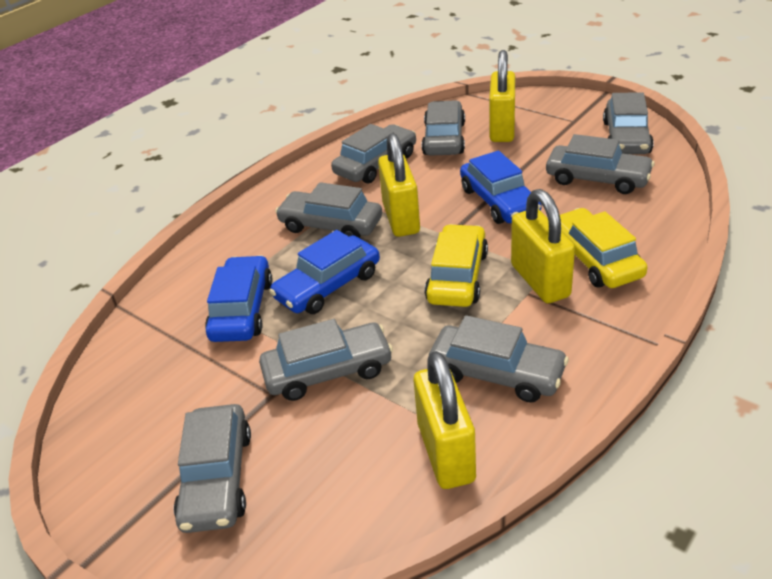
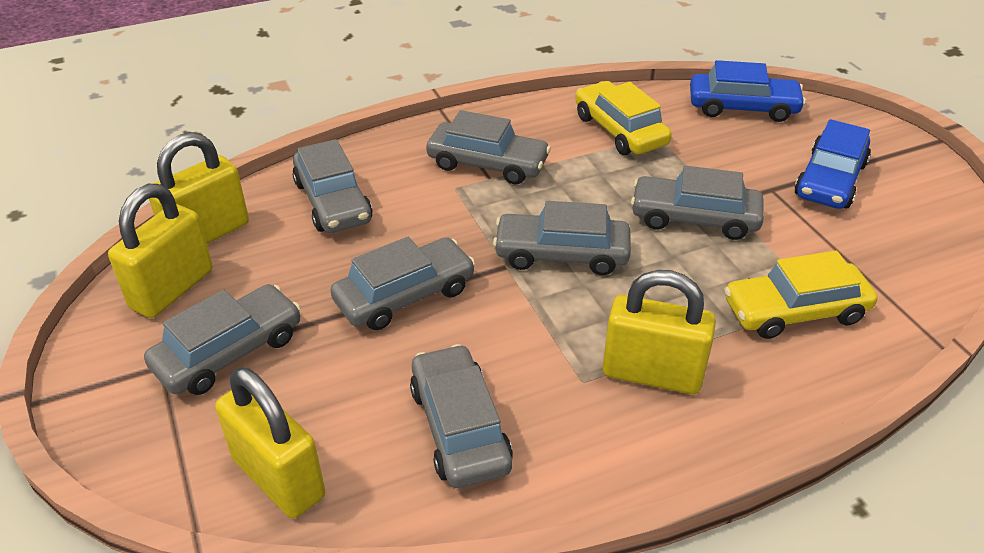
blue car: [205,255,273,342] [269,230,380,314] [460,151,542,224] = 3 -> [690,60,806,122] [794,119,871,209] = 2
grey car: [174,404,251,533] [259,319,393,401] [275,182,382,238] [331,124,416,183] [421,100,465,156] [429,315,569,403] [546,134,655,194] [603,92,654,154] = 8 -> [144,284,301,395] [292,139,373,233] [331,237,475,330] [410,344,513,488] [426,110,551,185] [493,201,631,275] [631,166,764,240] = 7

